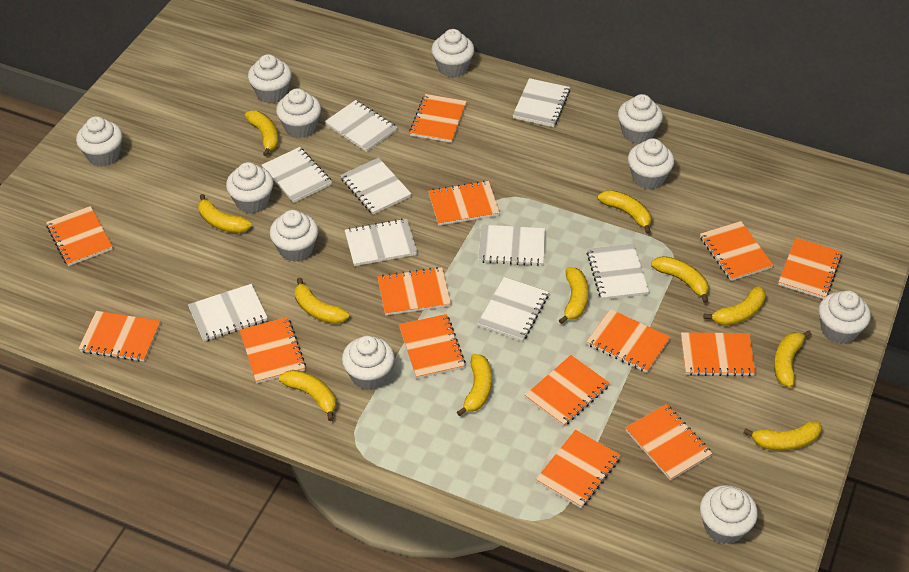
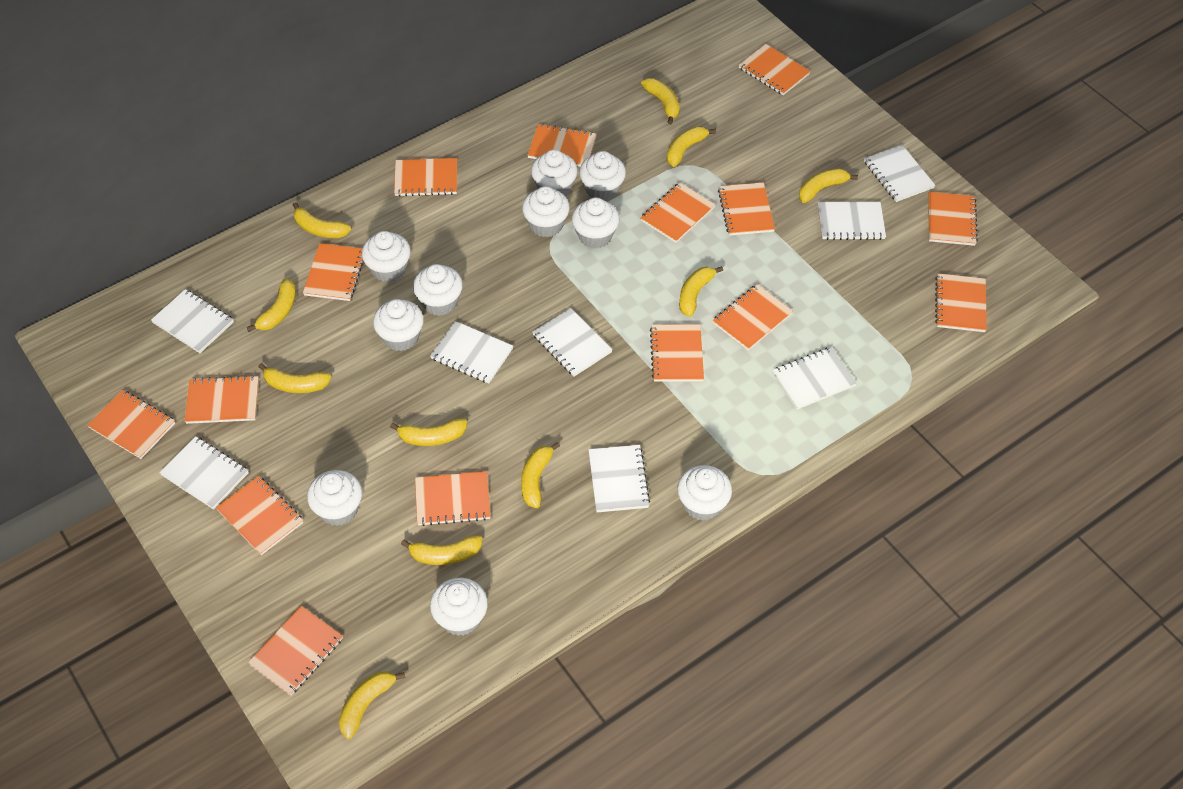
orange notebook: [46,206,113,266] [78,311,160,362] [240,317,306,383] [378,267,451,315] [399,314,466,379] [409,94,467,143] [428,180,500,226] [525,355,610,427] [536,430,621,508] [586,309,670,373] [625,404,713,481] [681,332,756,376] [700,221,773,281] [778,238,842,299] = 14 -> [87,390,175,459] [184,375,259,424] [216,476,303,555] [248,606,343,696] [303,243,363,301] [394,158,457,197] [415,471,491,526] [527,124,597,167] [640,182,715,243] [650,324,704,382] [713,284,793,350] [718,182,775,235] [739,44,811,95] [928,192,978,246] [935,273,987,332] = 15
white cupcake: [76,116,122,167] [226,162,273,214] [248,54,292,103] [270,210,318,262] [276,88,321,138] [342,336,394,390] [431,29,474,77] [618,94,663,144] [628,138,674,189] [700,485,758,544] [819,290,871,344] = 11 -> [307,470,362,526] [362,231,411,282] [373,299,424,351] [413,264,463,316] [430,578,488,636] [522,186,570,237] [531,150,578,197] [572,197,620,248] [579,151,626,201] [677,465,732,521] = 10
white notebook: [188,284,268,342] [262,147,332,203] [324,100,397,152] [340,158,412,215] [345,218,417,266] [478,225,545,266] [478,277,549,342] [513,78,570,127] [587,243,649,300] = 9 -> [151,289,234,353] [159,436,249,510] [430,321,513,384] [532,308,613,376] [588,445,650,512] [773,347,857,409] [818,202,886,240] [864,145,935,202] = 8

